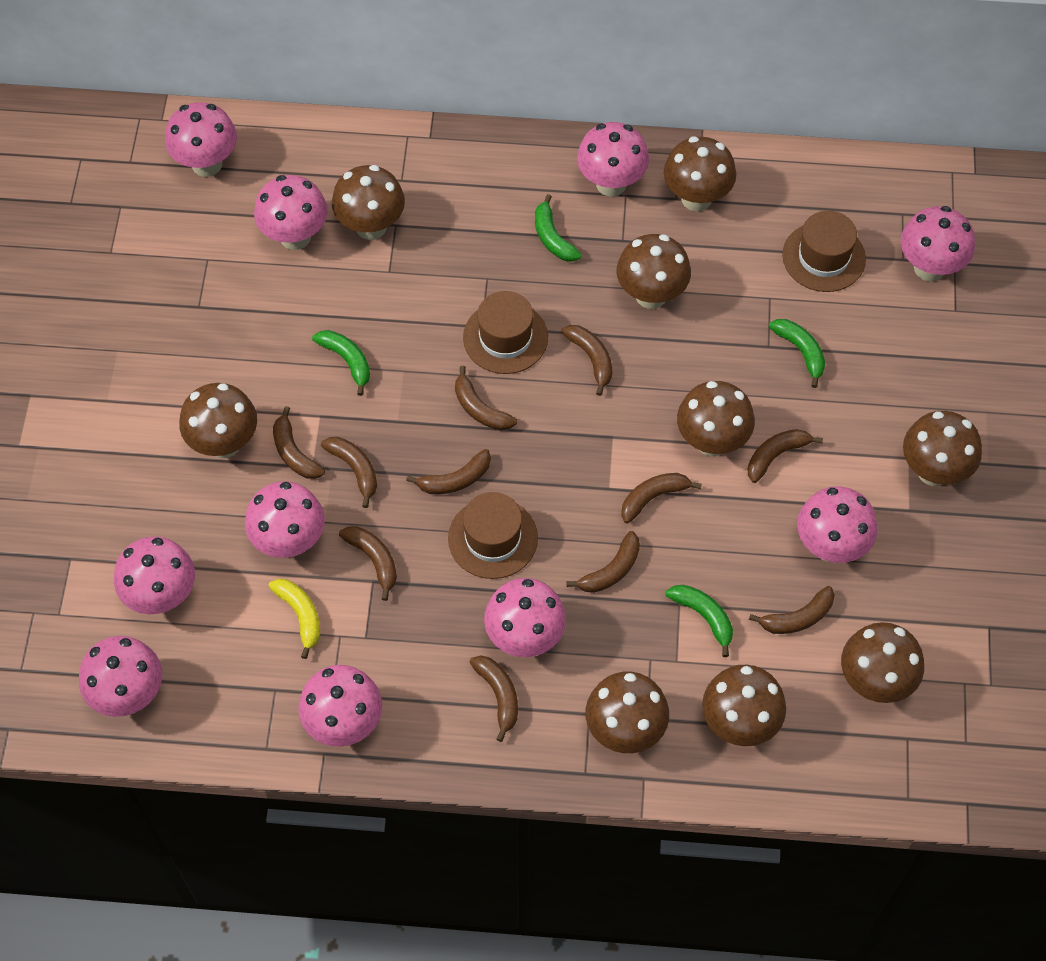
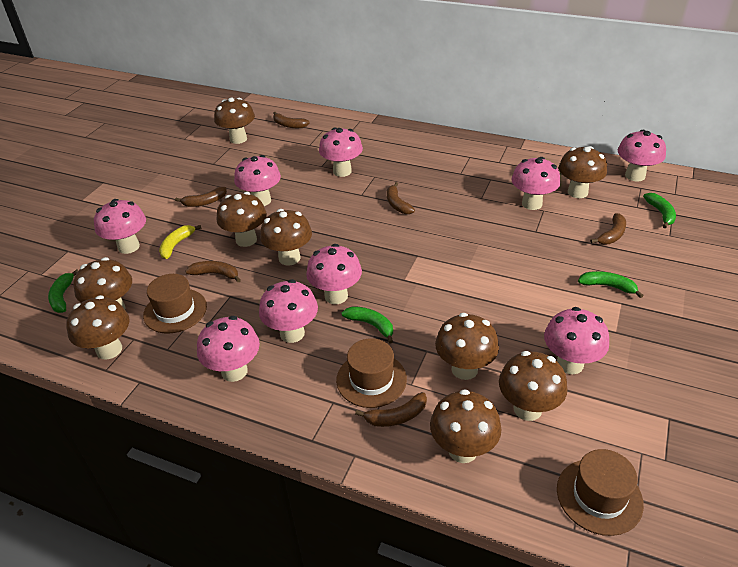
brown banana: [273,406,325,479] [321,437,377,508] [339,526,397,601] [406,449,491,494] [455,366,517,430] [469,655,518,742] [561,325,612,396] [567,531,640,593] [621,473,702,523] [748,429,823,483] [749,586,835,634] = 11 -> [175,187,227,207] [185,261,241,283] [273,112,310,128] [355,392,427,427] [387,182,415,214] [590,213,626,245] = 6
pink mushroom: [79,636,162,717] [114,536,195,614] [165,102,237,177] [245,481,325,558] [254,175,328,250] [298,665,382,747] [484,578,566,657] [577,122,649,196] [797,486,877,563] [901,206,975,281] = 10 -> [94,199,146,254] [197,316,260,382] [234,155,281,206] [259,279,318,343] [306,244,362,304] [319,128,363,177] [512,157,560,210] [544,307,609,374] [618,130,666,181] = 9

